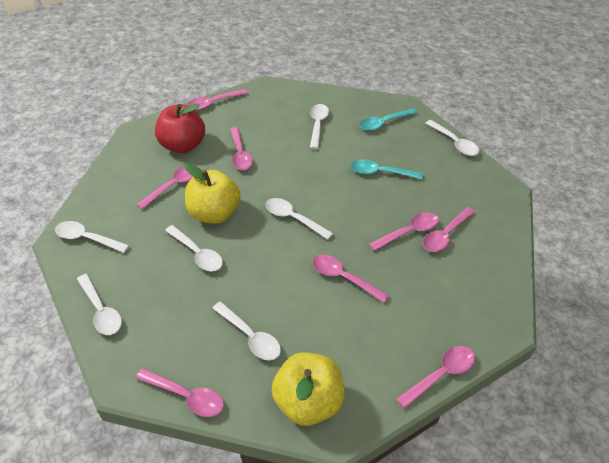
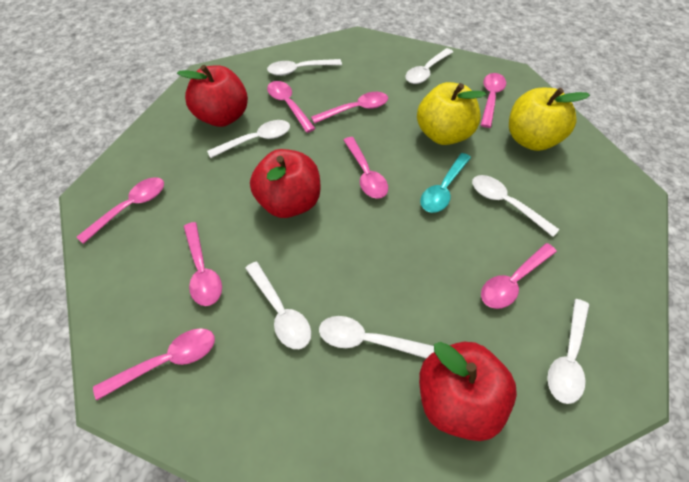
red apple: [155,104,205,153] = 1 -> [177,65,248,127] [250,149,321,218] [419,342,517,441] = 3
turquoise spoon: [350,159,423,179] [360,108,418,131] = 2 -> [420,153,471,213] = 1

